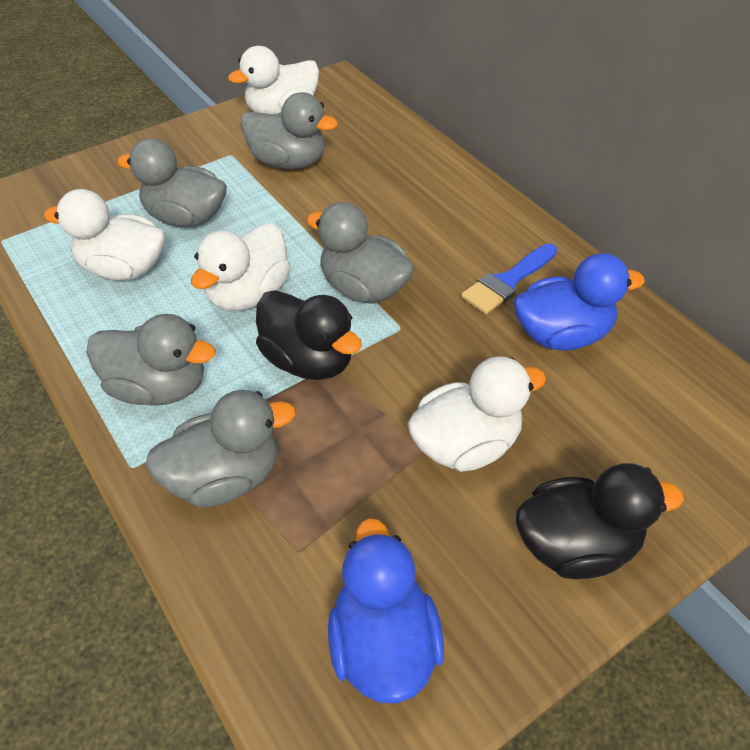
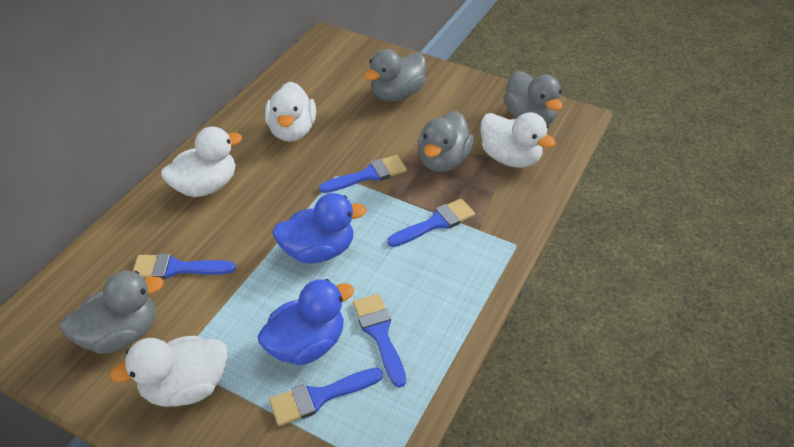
black duck: [256,290,362,380] [516,463,684,579] = 2 -> none = 0
blue brush: [461,243,557,314] = 1 -> [133,253,236,279] [269,368,383,426] [319,155,407,193] [353,294,406,388] [387,198,475,247] = 5
grey duck: [86,314,216,406] [117,138,227,227] [145,390,296,507] [240,92,338,169] [306,202,415,304] = 5 -> [60,271,164,354] [364,49,426,101] [418,111,474,172] [503,71,562,124] = 4

